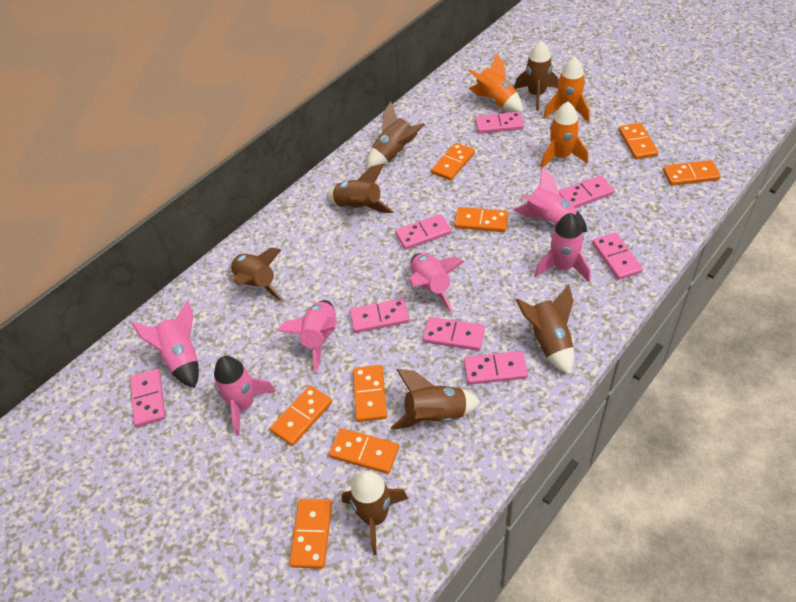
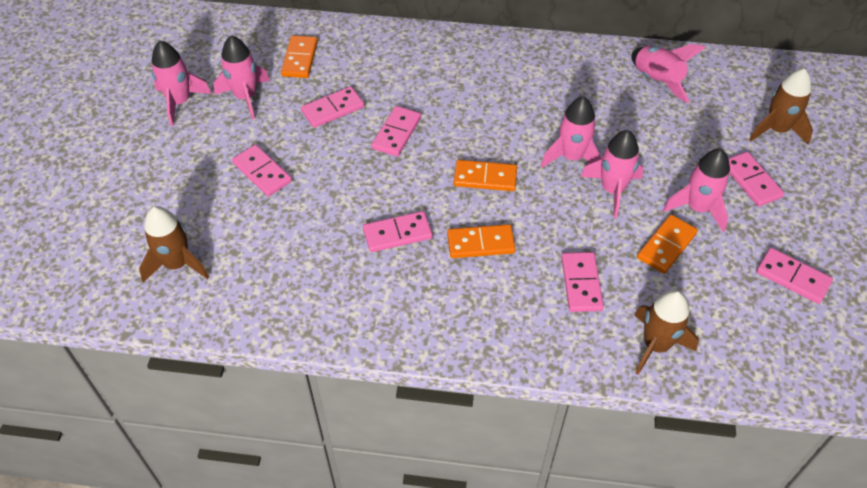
brown rocket: [231,248,284,302] [326,164,394,213] [341,470,408,555] [367,102,425,169] [391,369,481,430] [514,40,558,111] [516,284,574,375] = 7 -> [139,206,209,283] [634,290,699,375] [749,69,813,145] = 3
orange domino: [270,385,332,446] [289,499,332,569] [329,428,399,474] [353,365,387,422] [431,143,475,181] [454,207,508,232] [619,123,658,159] [663,160,721,186] = 8 -> [281,35,318,78] [447,224,516,258] [454,160,517,191] [637,215,698,274] = 4
orange rocket: [468,53,523,112] [540,102,588,168] [543,56,590,123] = 3 -> none = 0
pink domino: [130,369,165,427] [350,298,410,333] [395,214,452,250] [423,317,485,351] [464,351,528,385] [475,112,524,134] [559,176,614,208] [592,232,643,280] = 8 -> [232,145,292,196] [301,86,364,128] [363,211,432,252] [371,106,421,157] [561,252,604,312] [728,152,784,207] [756,248,833,304] = 7

